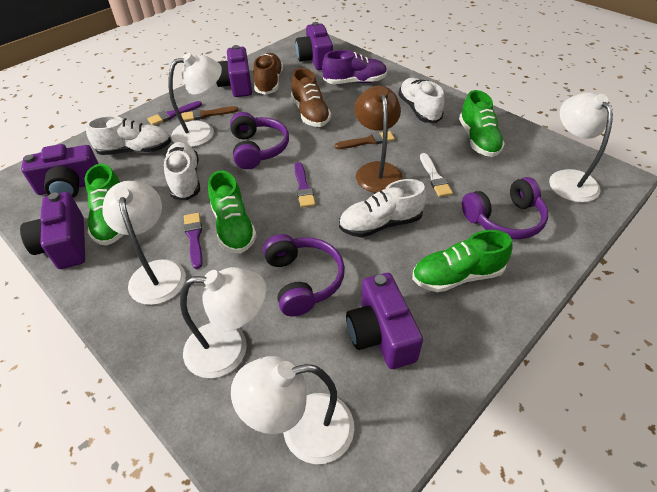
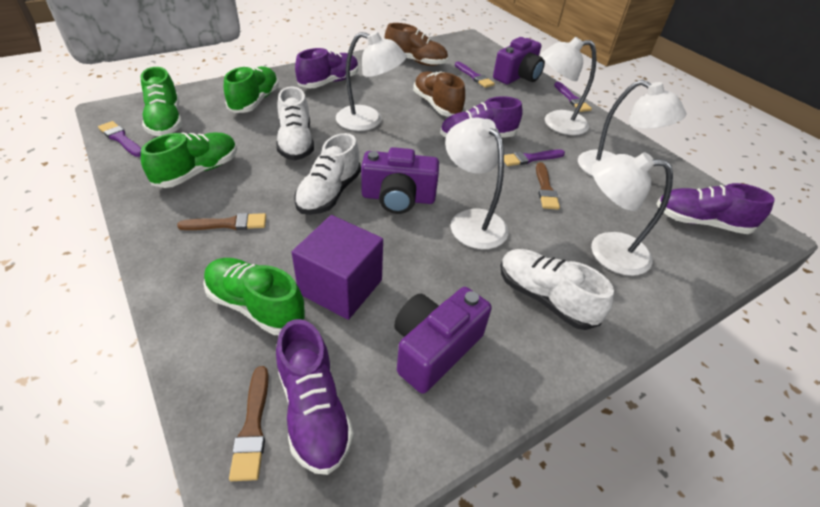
brown brush: [181,106,238,121] [335,131,395,149] = 2 -> [177,213,266,230] [229,366,269,481] [536,162,560,210] = 3
brown lamp: [354,86,403,193] = 1 -> none = 0
purple brush: [147,101,202,125] [184,213,203,269] [294,162,316,208] = 3 -> [98,121,141,157] [455,62,495,88] [504,149,565,166] [554,82,592,112] = 4
purple camera: [20,192,85,269] [21,144,99,198] [216,45,252,97] [296,22,333,70] [346,273,423,369] = 5 -> [361,147,439,214] [394,287,492,393] [493,37,545,84] = 3
purple cube: none = 0 -> [292,215,383,320] = 1
purple headphones: [230,112,289,169] [263,234,345,317] [462,177,548,239] = 3 -> none = 0
purple shoe: [322,50,387,84] = 1 -> [276,319,354,475] [295,48,359,88] [440,96,523,138] [656,183,774,234] = 4
white brush: [420,153,453,197] = 1 -> none = 0
white shoe: [86,116,171,155] [164,142,200,201] [339,179,427,237] [398,78,444,123] = 4 -> [276,86,314,161] [294,133,361,215] [501,249,614,330] = 3

